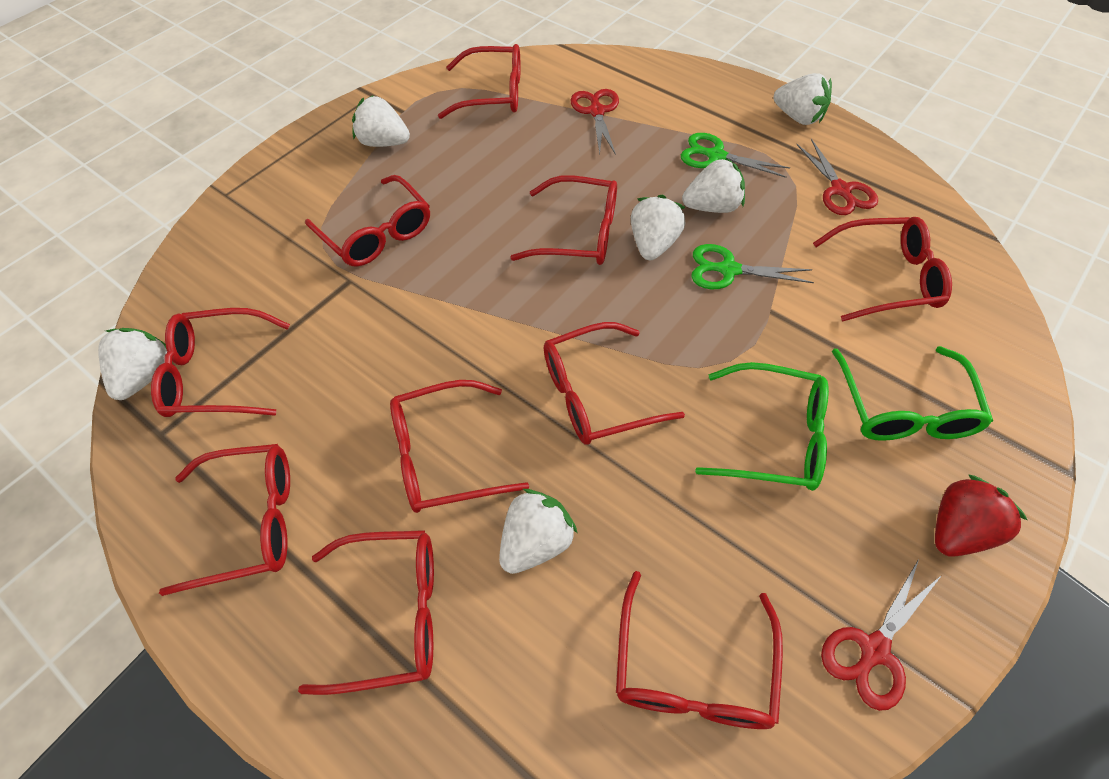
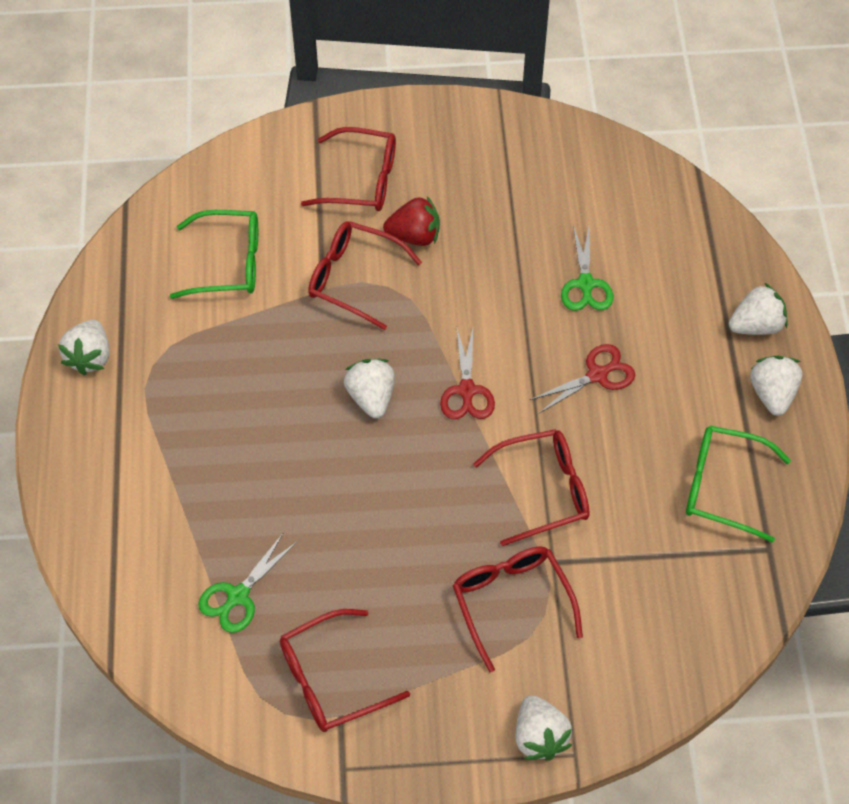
red glasses: [151,308,290,417] [159,444,290,596] [298,530,434,695] [305,175,430,267] [390,380,529,513] [438,44,520,119] [510,175,617,265] [544,322,685,445] [616,571,783,729] [813,217,952,322] = 10 -> [280,609,410,732] [301,127,396,211] [308,221,422,330] [452,546,583,672] [473,429,590,546] = 5
red scissors: [570,89,619,155] [796,139,878,215] [821,559,943,711] = 3 -> [440,329,495,419] [530,344,635,413] = 2
white strawberry: [98,328,167,400] [352,95,410,147] [499,489,578,574] [631,195,685,260] [682,157,745,213] [774,73,832,125] = 6 -> [58,320,110,375] [344,359,395,418] [515,695,572,761] [729,283,788,335] [750,356,802,416] = 5

